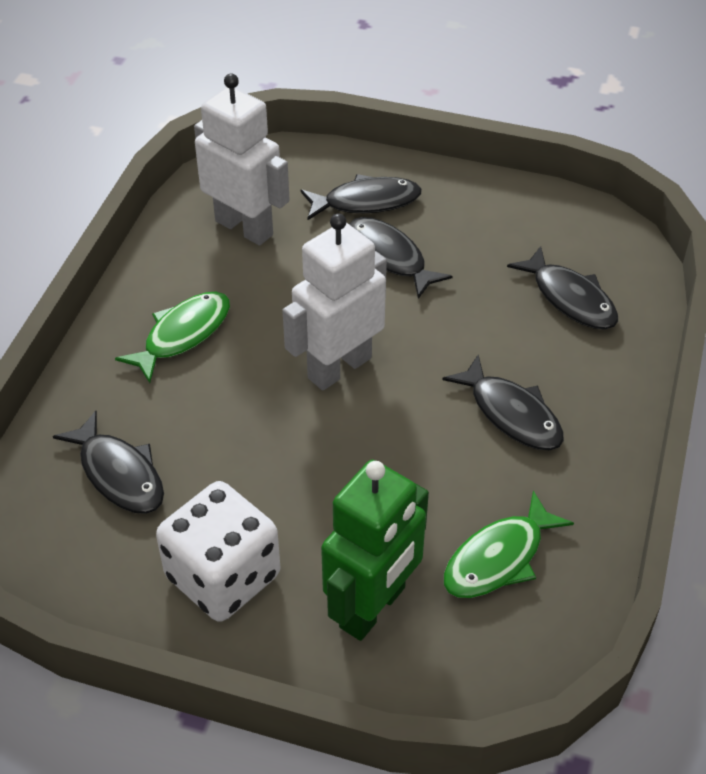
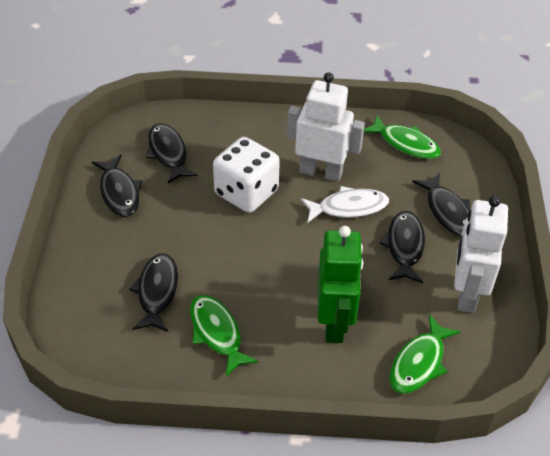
green fish: [115,292,230,383] [444,491,574,598] = 2 -> [190,295,258,377] [364,115,441,159] [389,315,460,394] = 3
white fish: none = 0 -> [301,186,389,223] = 1

